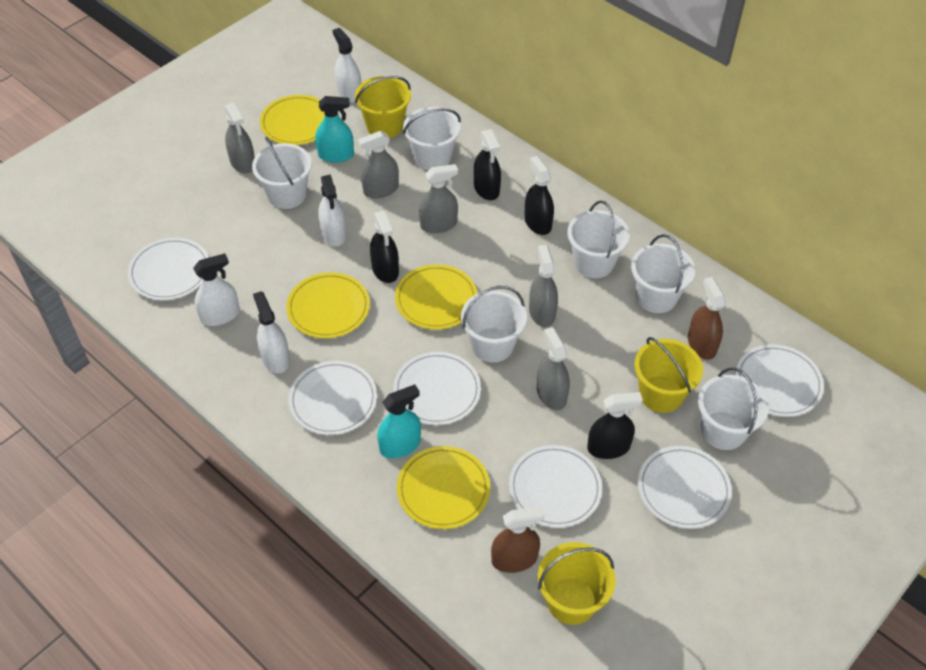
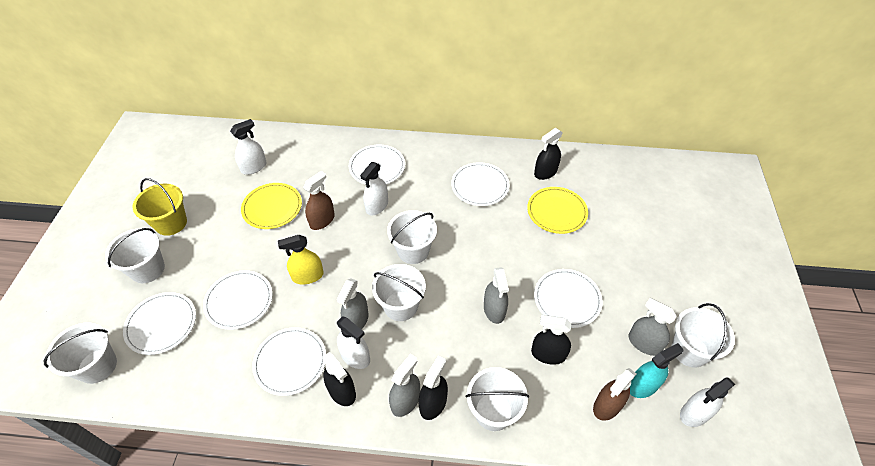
grey spray bottle: [224,102,255,173] [358,131,399,198] [419,164,458,233] [529,245,558,327] [537,327,570,410] = 5 -> [337,278,368,330] [389,354,420,417] [484,267,509,324] [629,298,677,356] = 4
turquoise spray bottle: [315,96,354,163] [377,384,421,458] = 2 -> [630,343,684,398] = 1
yellow bucket: [355,76,411,138] [538,542,616,625] [634,337,703,413] = 3 -> [133,178,187,236] = 1
yellow plate: [260,95,325,145] [286,272,370,338] [395,264,477,330] [397,446,490,529] = 4 -> [241,183,302,229] [527,187,588,234] = 2
yellow spray bottle: none = 0 -> [278,235,324,285] = 1

